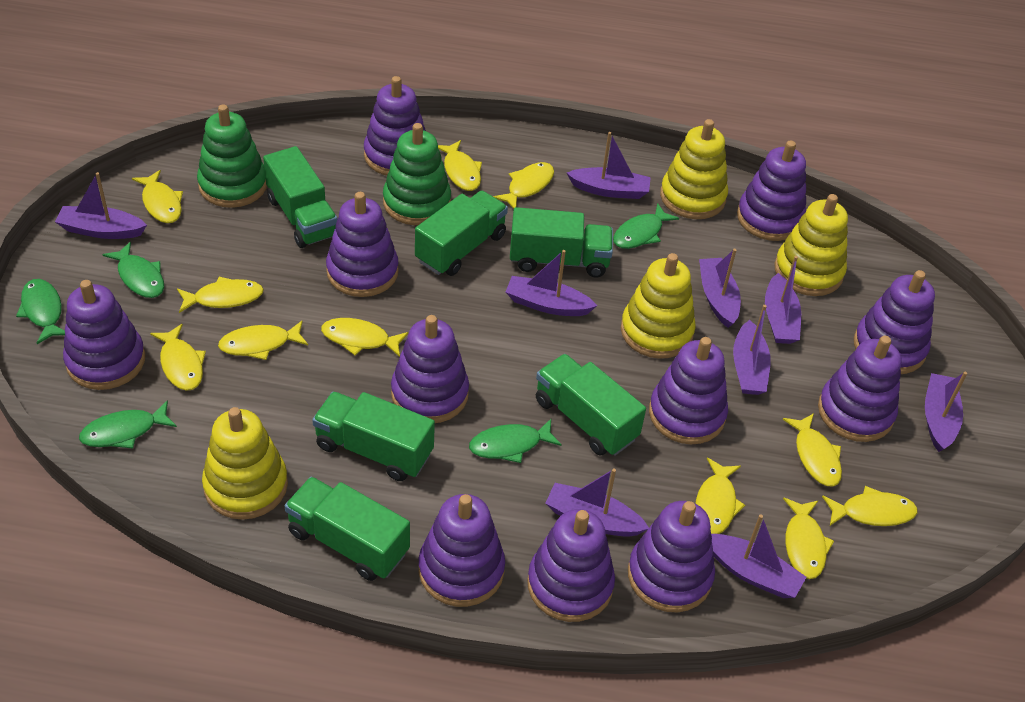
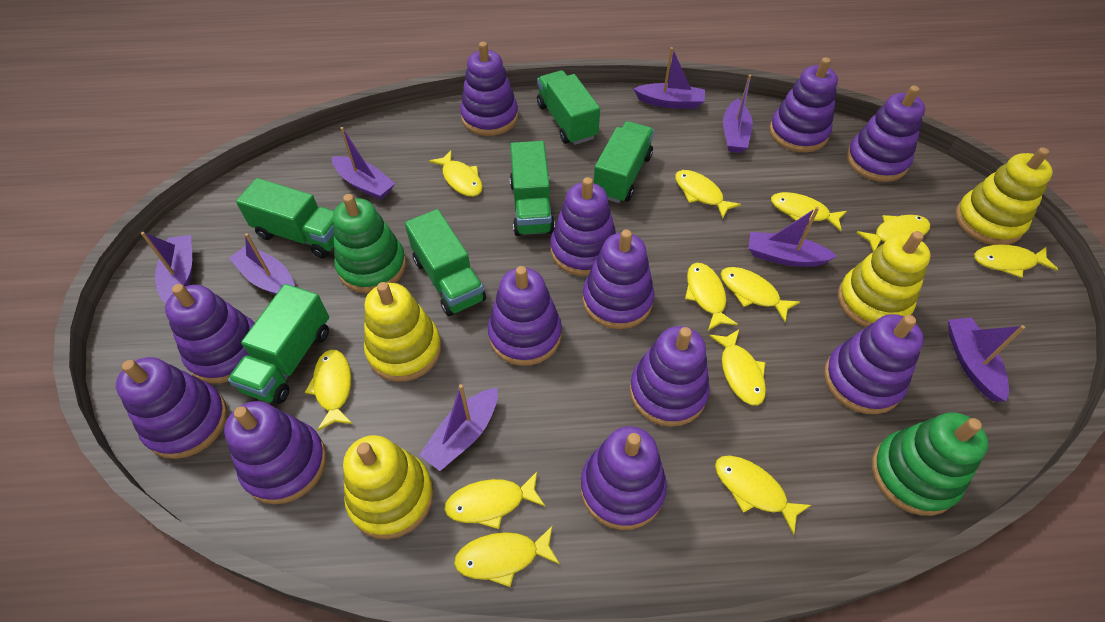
green fish: [16,279,65,344] [79,400,177,448] [102,242,164,298] [469,419,562,463] [613,203,679,249] = 5 -> none = 0
purple boat: [55,172,147,239] [506,250,597,316] [545,469,649,537] [567,132,651,199] [699,249,741,328] [711,514,807,598] [733,305,771,395] [765,256,801,344] [925,372,967,452] = 9 -> [141,232,192,303] [229,233,295,295] [332,127,395,200] [419,384,498,471] [633,47,705,109] [723,75,753,153] [749,207,837,267] [948,317,1025,402] = 8
purple stacking toy: [63,280,145,390] [326,192,399,297] [364,76,426,176] [391,315,469,423] [419,494,505,607] [527,509,615,622] [628,501,715,612] [649,337,728,444] [737,140,806,241] [818,336,901,442] [854,270,935,374] = 11 -> [116,357,227,459] [165,284,255,384] [224,401,327,504] [460,42,518,136] [488,266,562,366] [551,177,616,276] [580,426,667,530] [582,229,654,329] [630,326,710,427] [769,57,838,152] [824,314,924,414] [846,86,925,182] = 12
yellow fish: [132,170,183,223] [150,324,206,391] [177,277,264,313] [218,320,308,360] [321,318,409,357] [438,140,482,191] [493,162,554,209] [695,458,745,534] [783,413,842,487] [783,497,834,579] [822,486,918,526] = 11 -> [305,350,353,431] [429,150,483,197] [444,472,545,529] [454,525,560,587] [675,170,741,219] [685,263,738,331] [709,330,766,406] [715,455,811,535] [721,267,800,322] [771,192,847,231] [856,215,930,252] [974,244,1058,278] = 12

